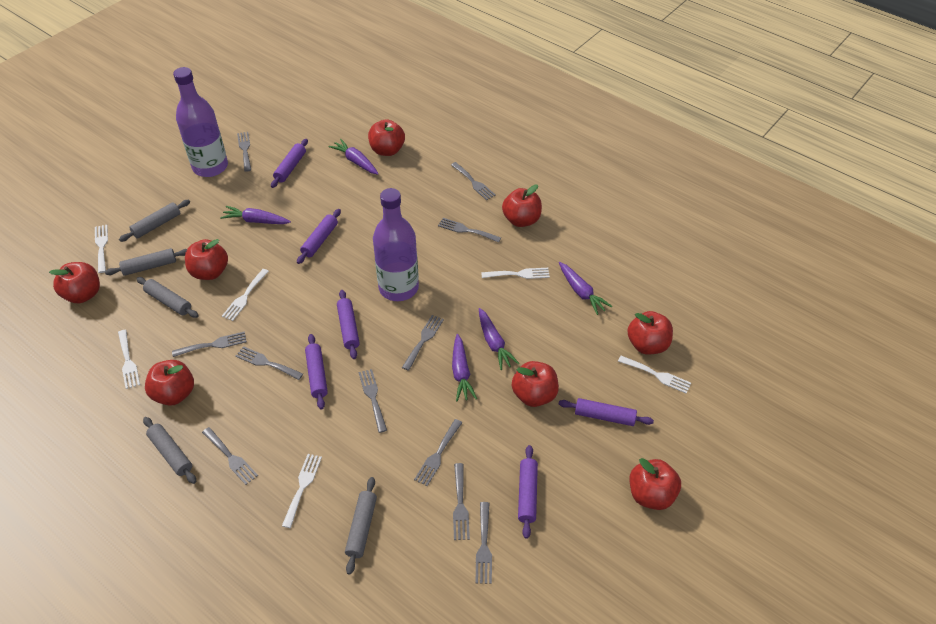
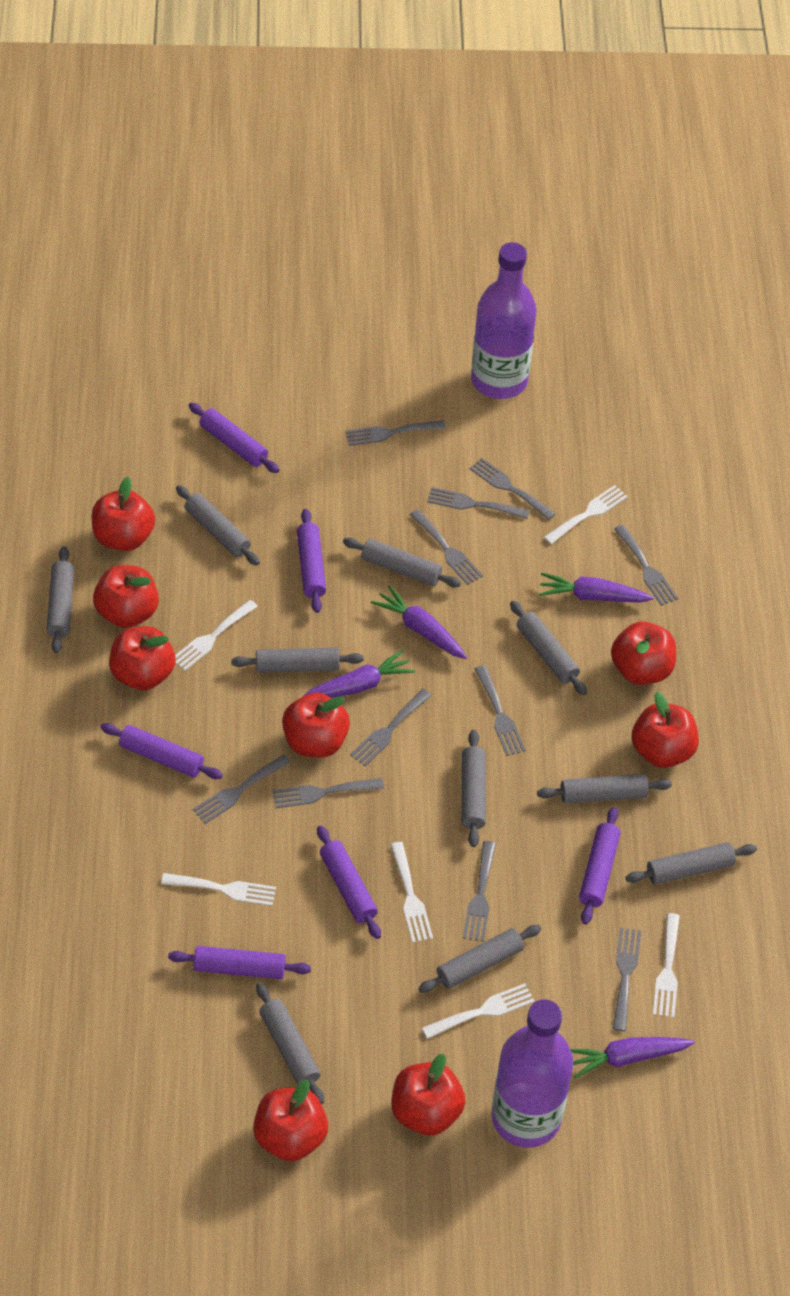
grey rolling pin: [105,248,187,276] [119,200,190,242] [136,277,199,318] [143,417,196,484] [345,477,377,575] = 5 -> [46,546,74,654] [176,485,260,566] [231,647,364,673] [256,983,324,1104] [343,537,461,587] [419,925,541,993] [462,730,486,847] [510,601,587,696] [537,774,672,804] [626,842,757,885] = 10
purple carrot: [220,206,291,224] [329,139,379,175] [452,334,477,401] [479,308,519,370] [559,262,612,315] = 5 -> [302,650,415,698] [371,585,467,659] [539,572,654,602] [570,1037,695,1079] = 4

